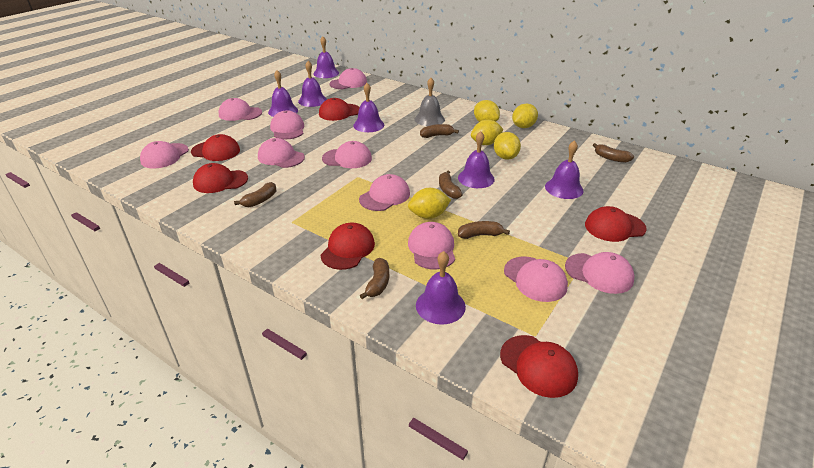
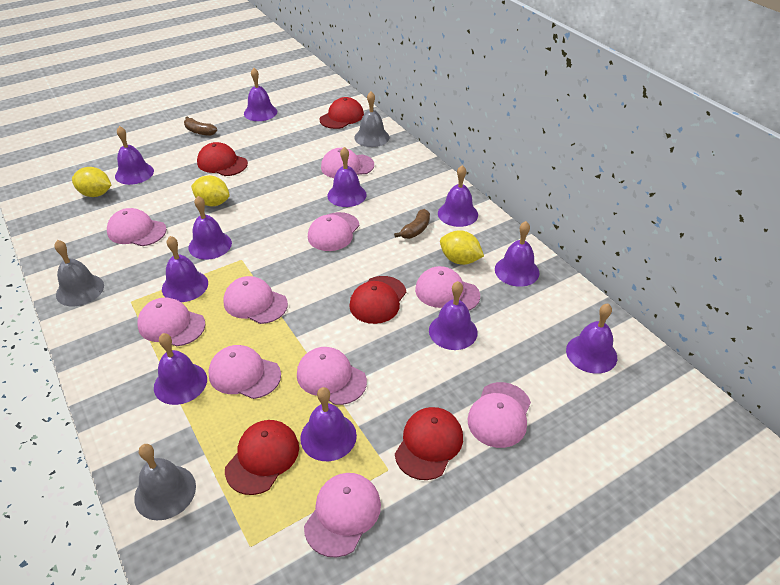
brown banana: [234,182,276,207] [360,258,389,299] [420,124,459,138] [439,171,463,199] [458,221,510,239] [593,143,634,163] = 6 -> [184,117,217,136] [394,209,430,239] = 2
grey bell: [415,78,445,126] = 1 -> [54,240,104,306] [134,444,196,520] [354,92,390,147] = 3
purple bell: [268,70,298,117] [298,61,327,107] [313,36,339,78] [353,83,384,132] [416,251,466,325] [458,131,495,188] [545,140,583,199] = 7 -> [115,126,154,185] [154,333,207,405] [162,236,208,302] [188,196,232,260] [244,68,277,121] [300,387,357,461] [327,147,367,207] [429,281,478,350] [438,165,478,227] [495,221,539,287] [566,304,617,374] = 11
red cap: [191,134,240,161] [193,163,248,193] [319,98,360,121] [321,223,375,270] [500,335,578,398] [585,206,647,242] = 6 -> [197,142,248,176] [225,420,299,495] [319,97,364,129] [349,276,406,324] [395,407,463,480] = 5
yellow lemon: [408,188,451,219] [471,120,503,145] [474,100,500,122] [494,132,521,160] [512,103,538,128] = 5 -> [72,167,111,197] [191,175,230,206] [440,230,484,265] = 3

